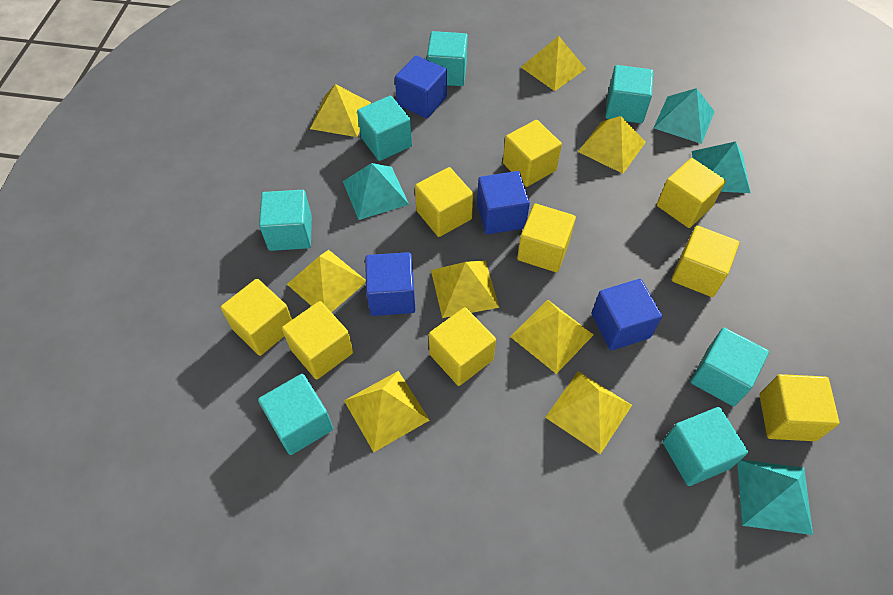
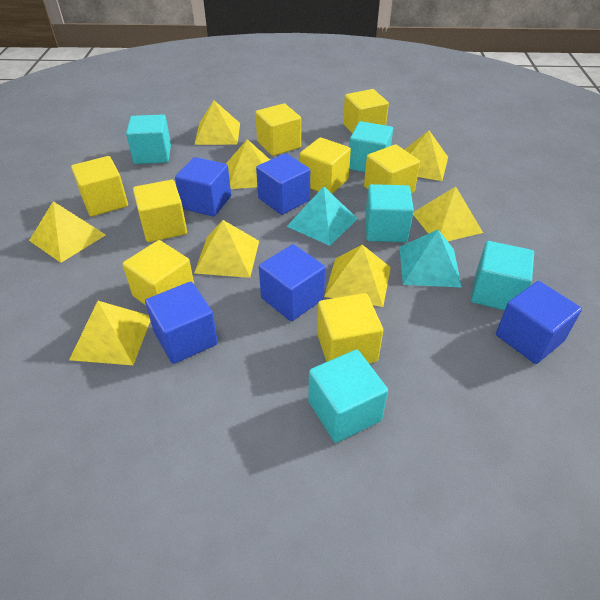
blue cube: [365,252,415,316] [395,55,447,118] [477,171,530,234] [592,279,662,350] = 4 -> [145,282,218,364] [175,157,231,217] [256,153,310,215] [259,244,325,321] [496,281,582,364] = 5
turquoise cube: [258,374,333,455] [259,190,312,251] [357,96,412,161] [427,31,468,86] [605,65,653,123] [663,407,748,486] [691,328,769,406] = 7 -> [126,114,171,164] [308,350,388,443] [349,121,393,172] [365,184,414,242] [471,241,534,310] = 5
turquoise pyramid: [343,163,409,220] [654,88,715,144] [692,141,751,193] [737,460,813,535] = 4 -> [286,187,358,246] [399,230,462,287] = 2
yellow cube: [220,279,292,356] [282,301,353,379] [415,167,473,237] [429,307,496,386] [503,120,562,187] [517,204,576,272] [657,158,726,228] [672,226,739,297] [759,374,839,441] = 9 -> [71,156,128,217] [123,240,194,305] [133,180,187,242] [255,103,301,156] [300,137,351,194] [317,293,383,363] [343,89,389,133] [364,144,420,194] = 8

